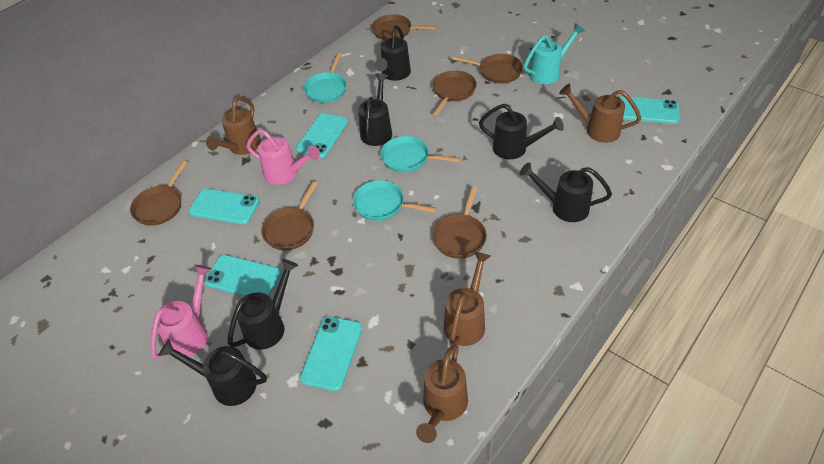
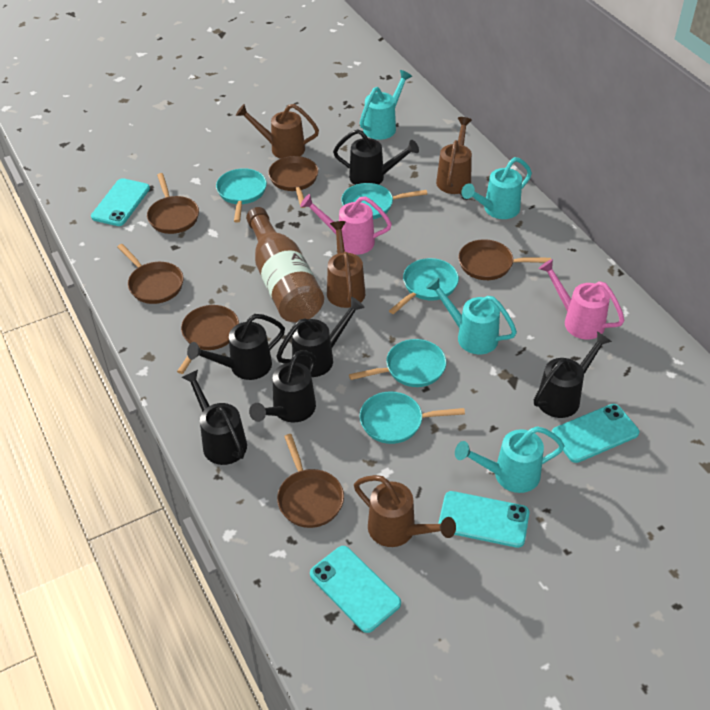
brown bottle: none = 0 -> [246,207,324,323] = 1
turquoise pan: [303,52,347,103] [353,180,436,221] [380,136,460,172] = 3 -> [216,168,267,223] [341,183,427,219] [349,339,446,387] [360,391,465,444] [389,258,459,314] = 5
turquoise phone: [189,189,259,224] [204,255,282,296] [296,113,348,158] [300,316,362,391] [619,96,680,124] = 5 -> [91,178,150,226] [310,546,401,633] [438,491,530,548] [552,404,639,463] = 4
turquoise watering can: [524,23,585,84] = 1 -> [360,70,412,140] [426,277,517,354] [455,426,565,493] [461,157,532,219] = 4

